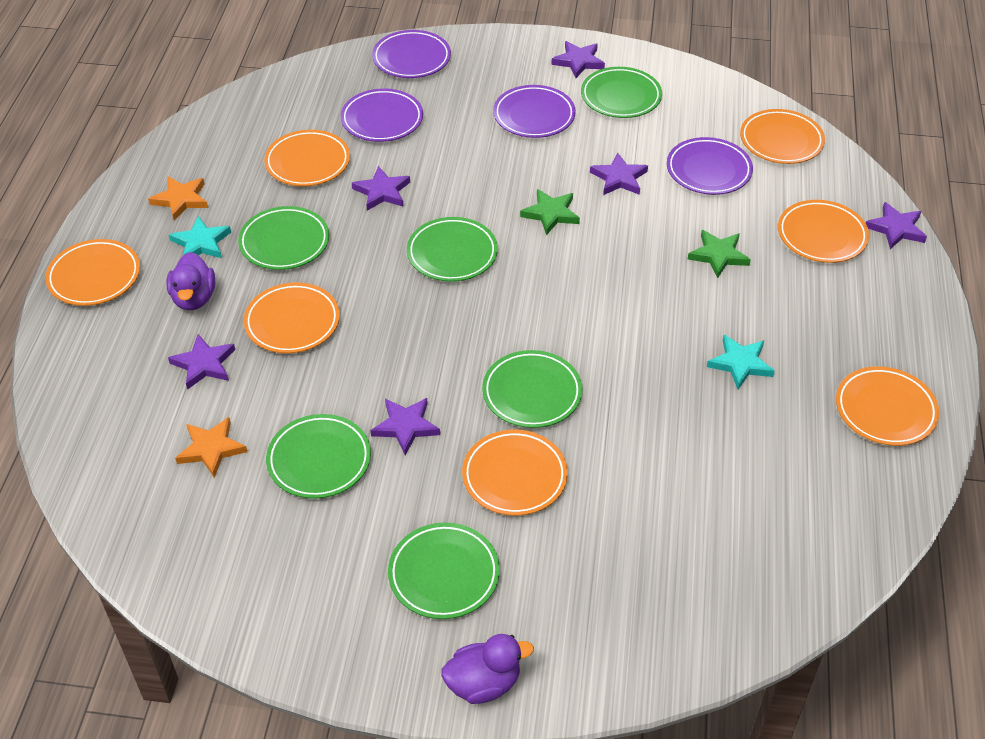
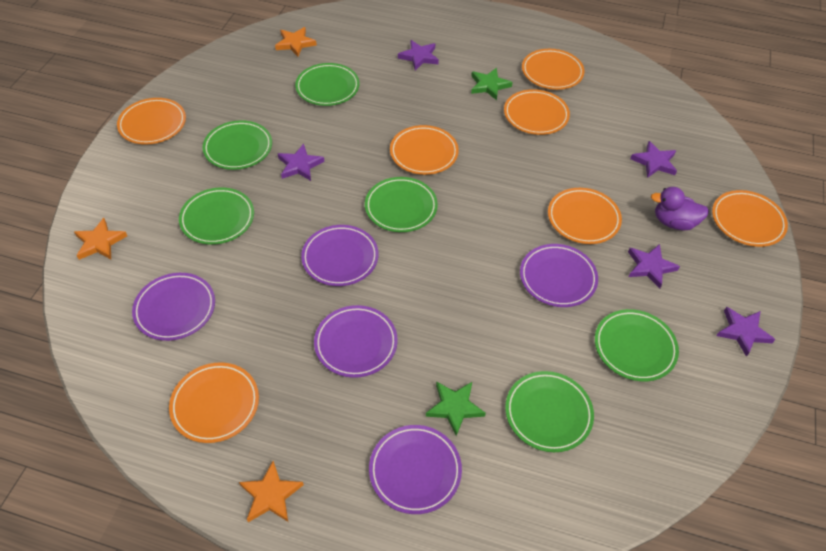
orange star: [148,176,208,221] [175,417,247,478] = 2 -> [74,218,127,260] [239,461,304,522] [275,27,317,57] = 3
purple duck: [167,252,215,310] [441,634,534,704] = 2 -> [651,187,709,230] = 1
purple plate: [340,89,423,142] [372,30,451,78] [493,85,576,138] [667,137,753,195] = 4 -> [132,273,215,341] [301,225,378,286] [314,305,398,378] [369,425,462,514] [520,244,598,307] = 5
purple star: [168,334,235,390] [352,166,410,211] [370,398,440,455] [551,41,605,78] [590,152,648,195] [866,202,927,249] = 6 -> [278,144,324,181] [398,40,439,71] [628,244,680,289] [630,141,677,178] [716,307,775,357] = 5
turquoise star: [169,216,231,258] [707,335,775,389] = 2 -> none = 0

